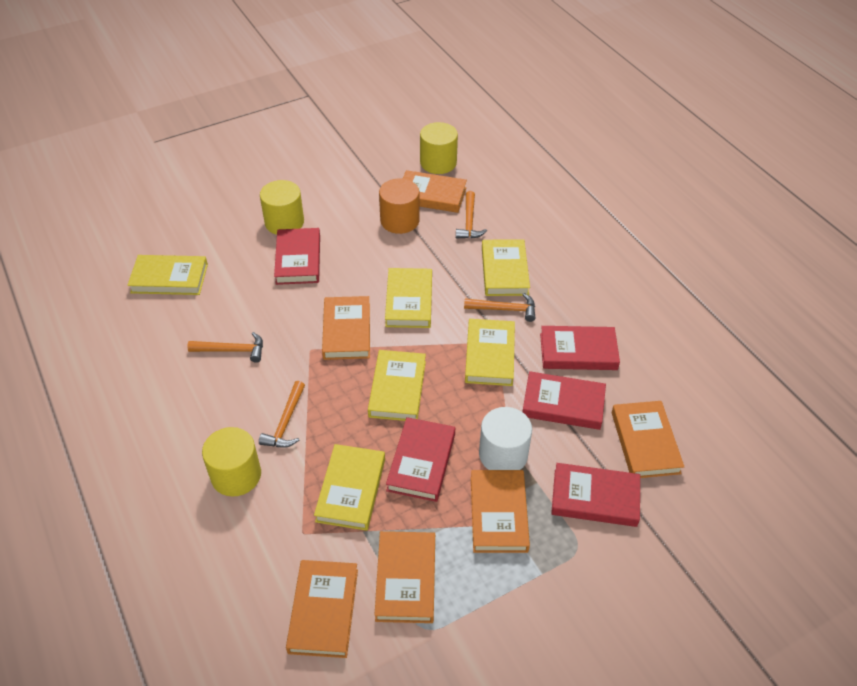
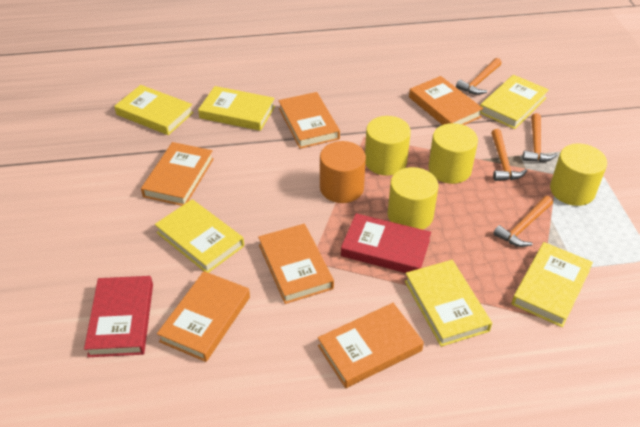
red book: [274,228,320,285] [386,417,455,502] [522,371,606,430] [540,326,620,370] [551,463,640,527] = 5 -> [84,276,153,357] [341,213,431,273] = 2
white cylinder: [479,407,532,470] = 1 -> none = 0
yellow cylinder: [202,427,261,497] [260,180,304,235] [420,122,458,174] = 3 -> [365,116,411,176] [388,167,439,230] [428,123,478,184] [550,144,607,206] = 4

